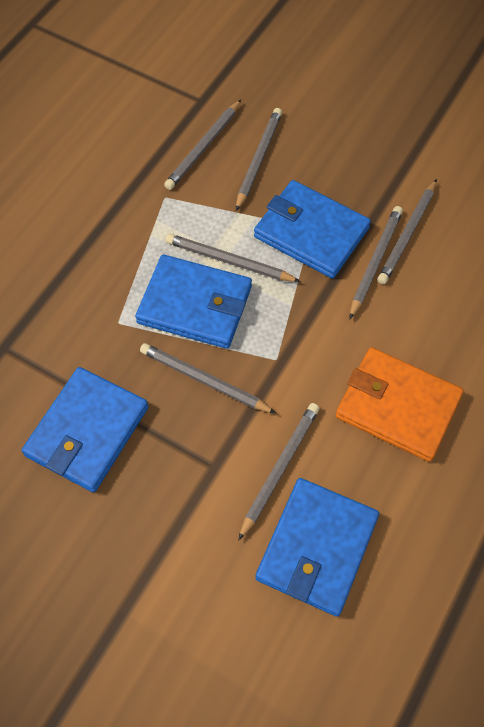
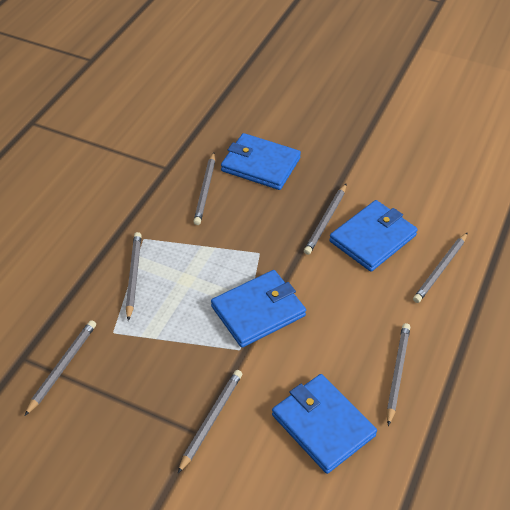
orange wallet: [336,347,464,462] = 1 -> none = 0

